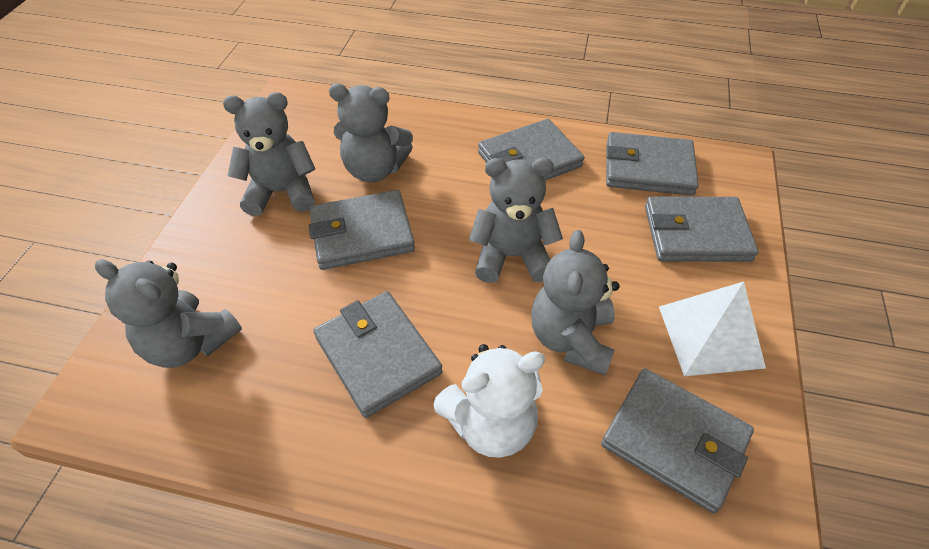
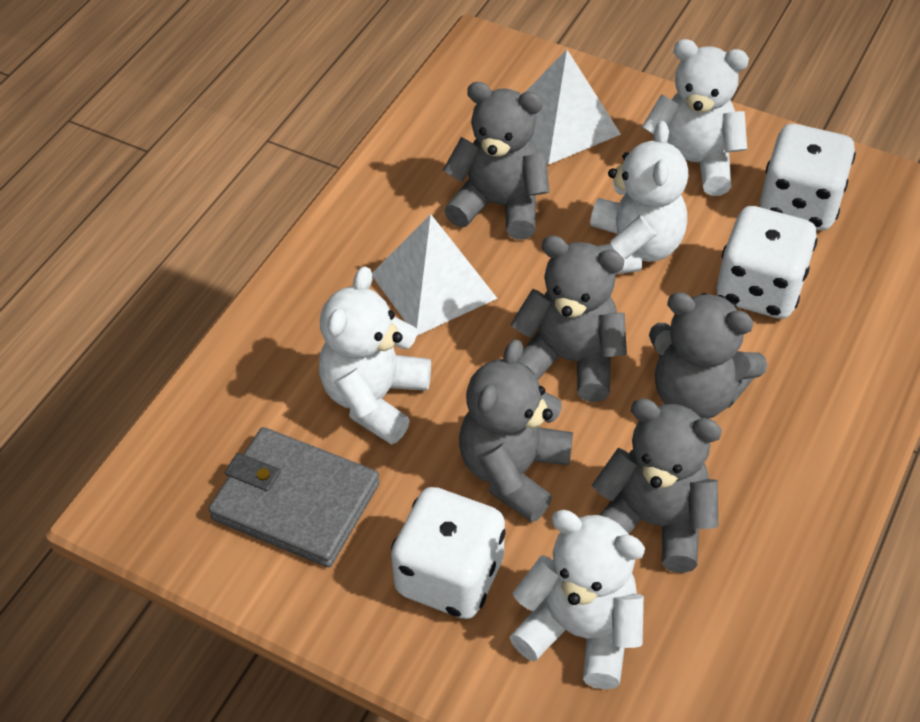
grey wallet: [309,190,415,270] [313,291,443,418] [478,119,584,180] [601,369,754,513] [606,132,699,196] [645,196,758,262] = 6 -> [208,427,380,567] = 1
white dice: none = 0 -> [391,487,506,619] [717,206,818,319] [760,124,856,230] = 3
white pyramid: [659,282,766,376] = 1 -> [372,214,498,336] [525,49,621,165] = 2
white teddy bear: [433,344,545,458] = 1 -> [319,266,431,445] [510,510,645,690] [590,121,688,274] [642,39,749,196] = 4

